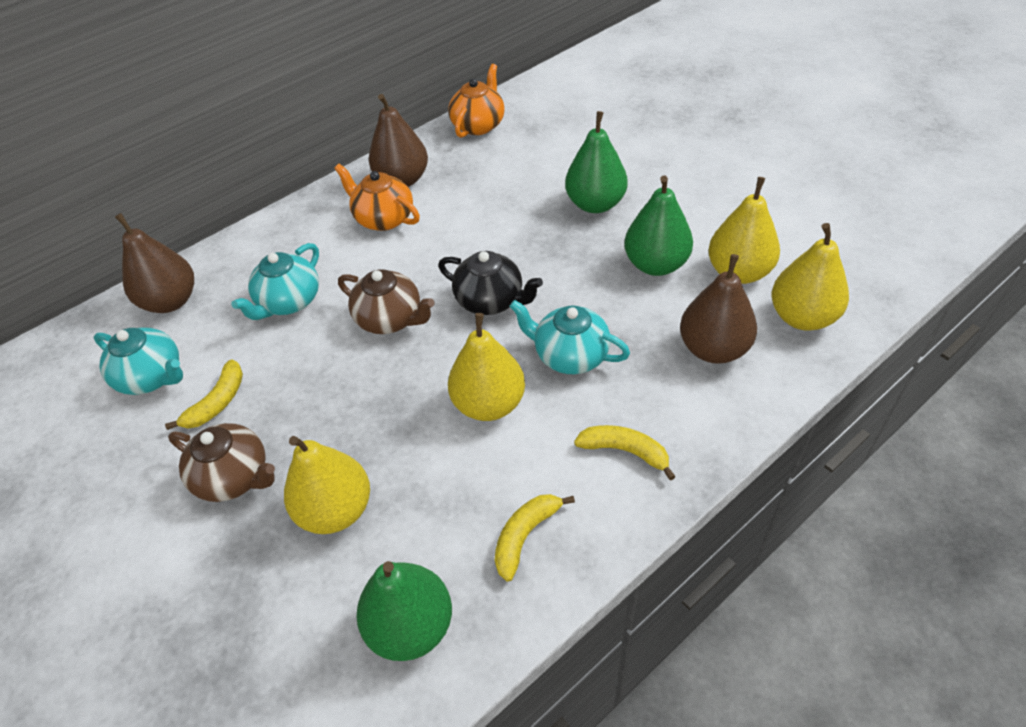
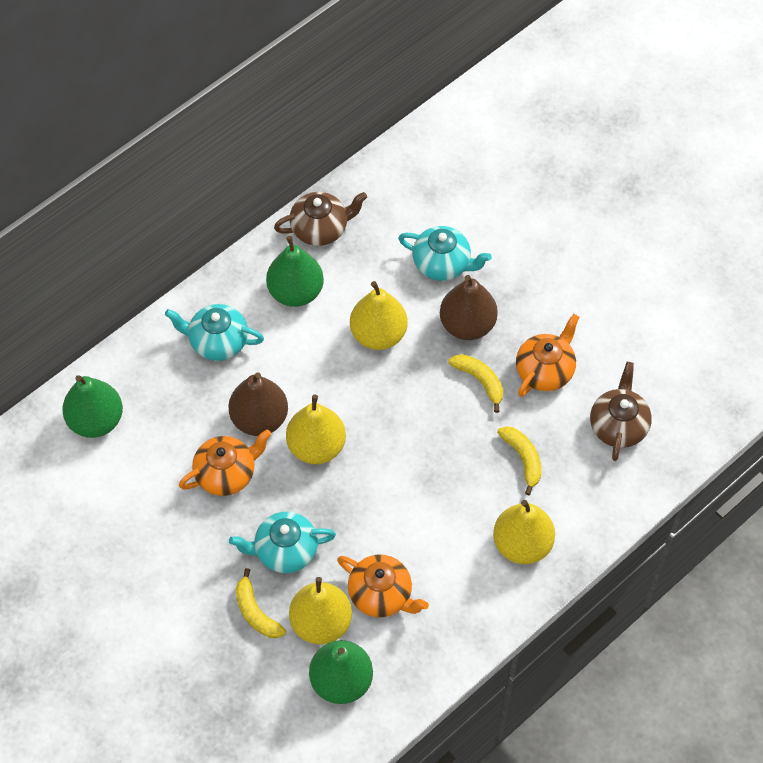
black teapot: [438,251,543,315] = 1 -> none = 0
brown pear: [115,213,194,313] [369,94,428,187] [680,254,757,364] = 3 -> [228,372,288,436] [440,275,498,340] = 2
orange teapot: [334,164,420,231] [448,64,505,138] = 2 -> [179,430,271,496] [337,555,429,617] [516,314,579,397] = 3

